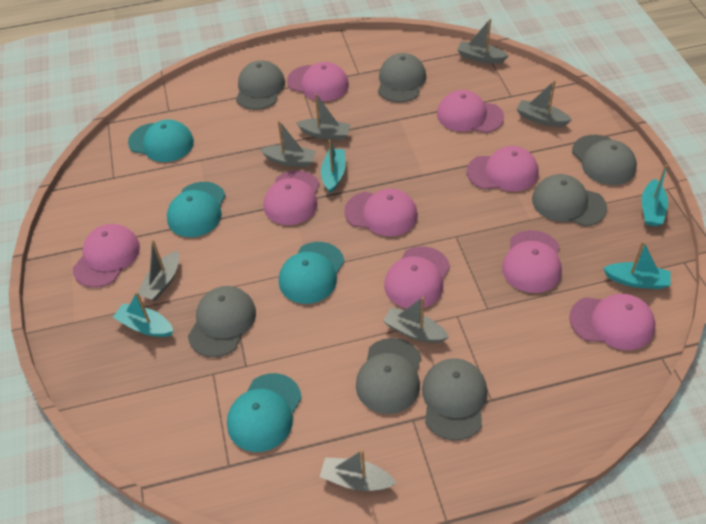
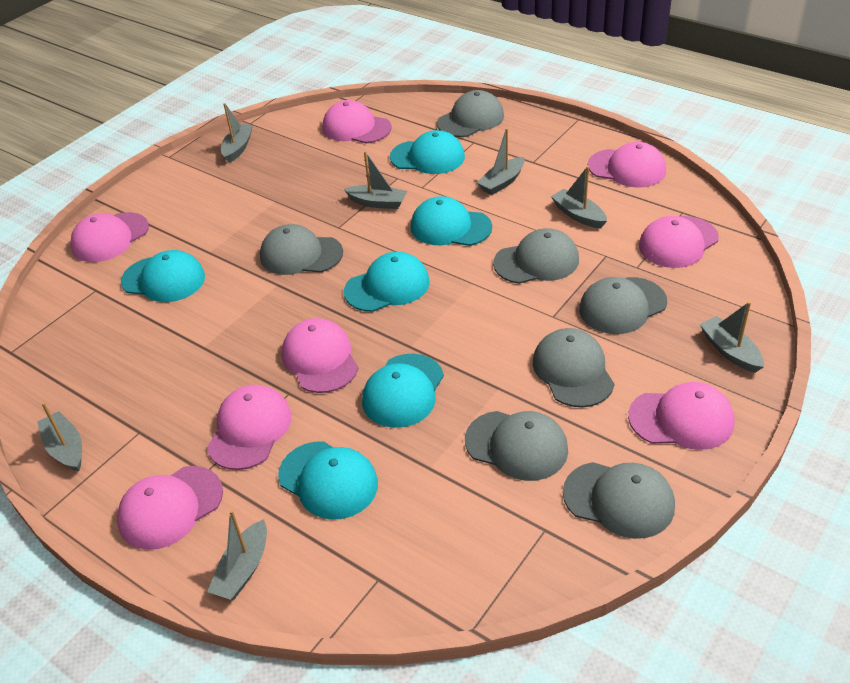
pink cap: [73,224,140,288] [264,170,320,225] [287,62,349,101] [344,188,418,236] [384,246,450,308] [437,90,504,133] [467,146,539,191] [502,230,562,293] [569,294,655,350] = 9 -> [70,212,149,262] [117,466,223,550] [207,385,292,470] [282,318,359,393] [322,100,392,143] [588,142,666,188] [628,382,735,450] [639,216,719,268] = 8
turquoise boat: [113,292,173,337] [321,140,345,194] [603,241,670,289] [642,165,668,227] = 4 -> none = 0
turquoise cap: [128,120,194,162] [167,182,225,237] [227,373,302,452] [279,242,345,304] = 4 -> [121,250,205,302] [278,441,378,520] [344,252,430,312] [362,354,444,428] [390,130,465,174] [411,196,492,246] = 6

